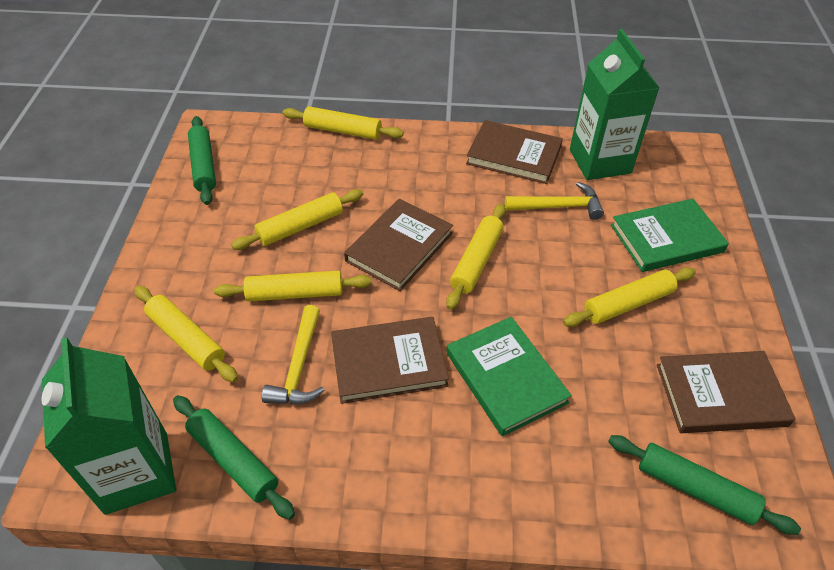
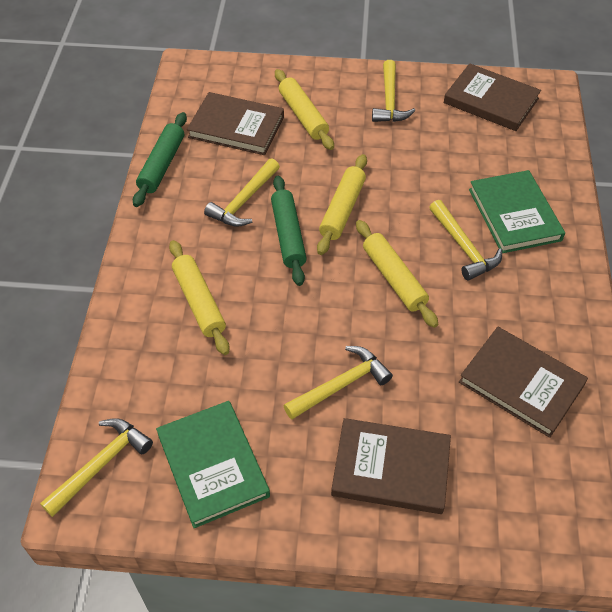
green carton: [42,337,176,515] [570,29,660,180] = 2 -> none = 0
green rolling pin: [173,395,295,520] [188,116,216,205] [608,435,801,535] = 3 -> [133,112,187,207] [271,176,307,286] = 2
yellow hammer: [262,305,325,404] [505,182,604,220] = 2 -> [40,418,153,517] [204,158,280,227] [283,346,393,419] [372,60,415,122] [429,200,502,281] = 5
yellow rolling pin: [134,286,238,382] [214,271,372,302] [231,189,363,250] [282,106,404,140] [446,203,506,310] [563,267,696,327] = 6 -> [169,240,230,355] [275,69,334,150] [317,154,367,255] [356,220,438,328] = 4

